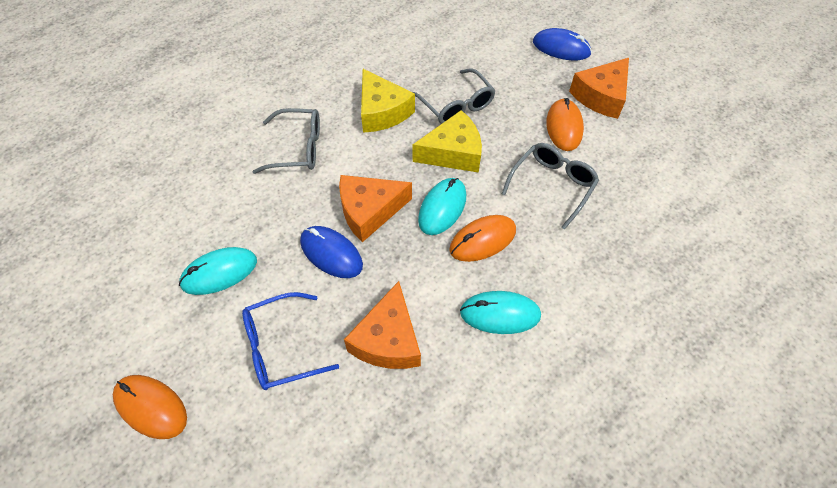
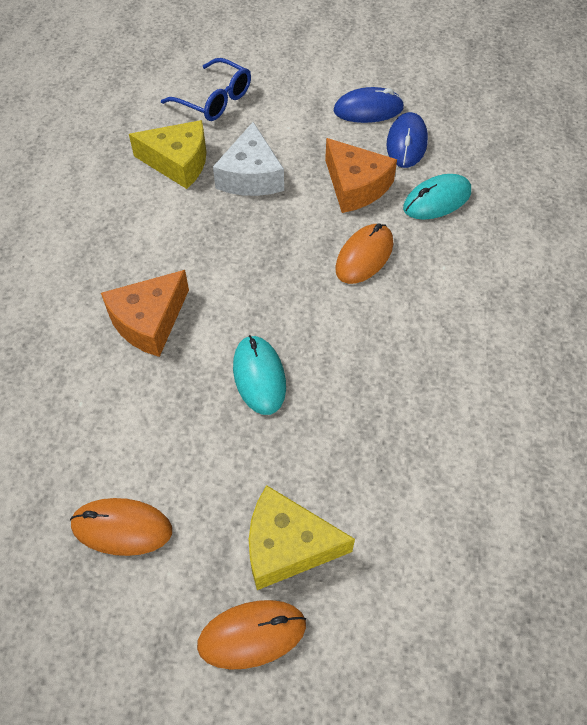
grey glasses: [253,108,320,174] [413,68,496,124] [502,143,599,230] = 3 -> none = 0
orange cheese: [339,175,412,242] [344,281,421,369] [569,58,629,119] = 3 -> [101,270,189,357] [325,138,397,213] = 2
turquoise mouse: [179,247,257,295] [418,178,466,235] [460,291,541,334] = 3 -> [233,335,286,415] [403,174,471,220] = 2
white cheese: none = 0 -> [213,122,284,196] = 1

